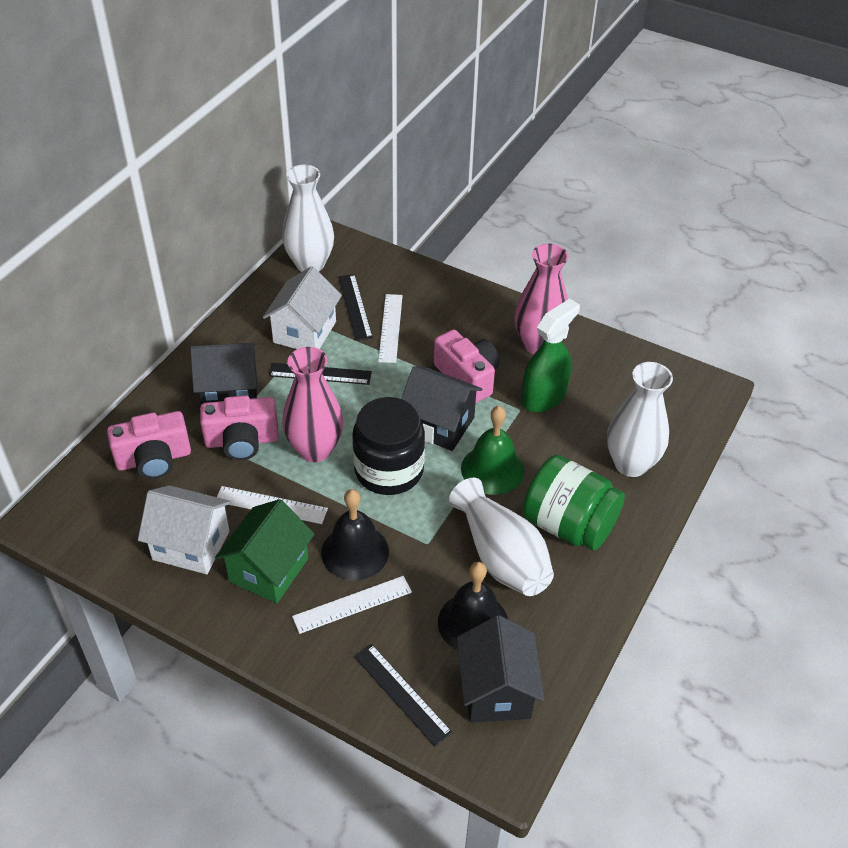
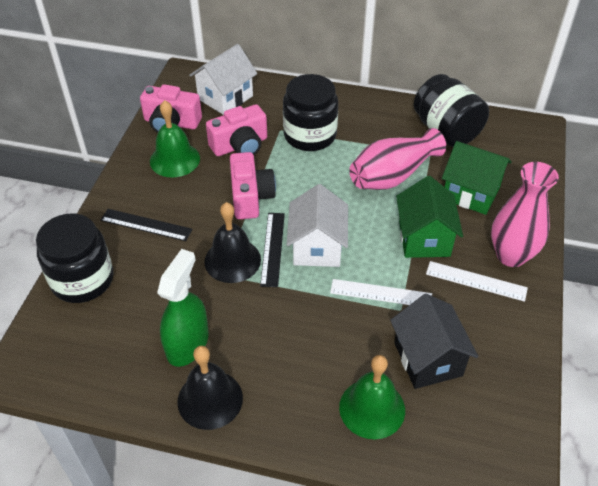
black house: [190,343,257,404] [401,366,483,451] [457,615,545,723] = 3 -> [390,294,478,389] = 1
black jar: [352,397,425,495] = 1 -> [36,213,113,303] [283,74,338,151] [414,74,489,147] = 3
black ruler: [269,363,372,385] [338,274,373,341] [354,644,453,747] = 3 -> [100,209,192,241] [260,213,285,287] = 2
green bell: [461,406,525,495] = 1 -> [150,100,200,178] [339,355,405,439] = 2
green house: [215,499,314,604] = 1 -> [396,176,463,258] [442,141,512,215] = 2
green jar: [522,455,625,551] = 1 -> none = 0
white ruler: [217,486,328,524] [292,576,412,634] [378,294,403,363] = 3 -> [330,279,432,305] [426,261,528,302] = 2
white vase: [282,165,334,272] [449,478,554,596] [607,362,673,477] = 3 -> none = 0

